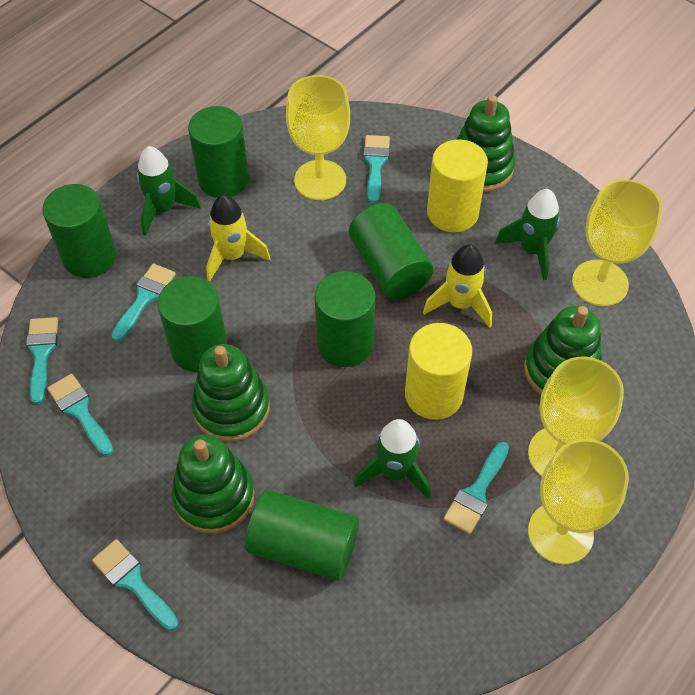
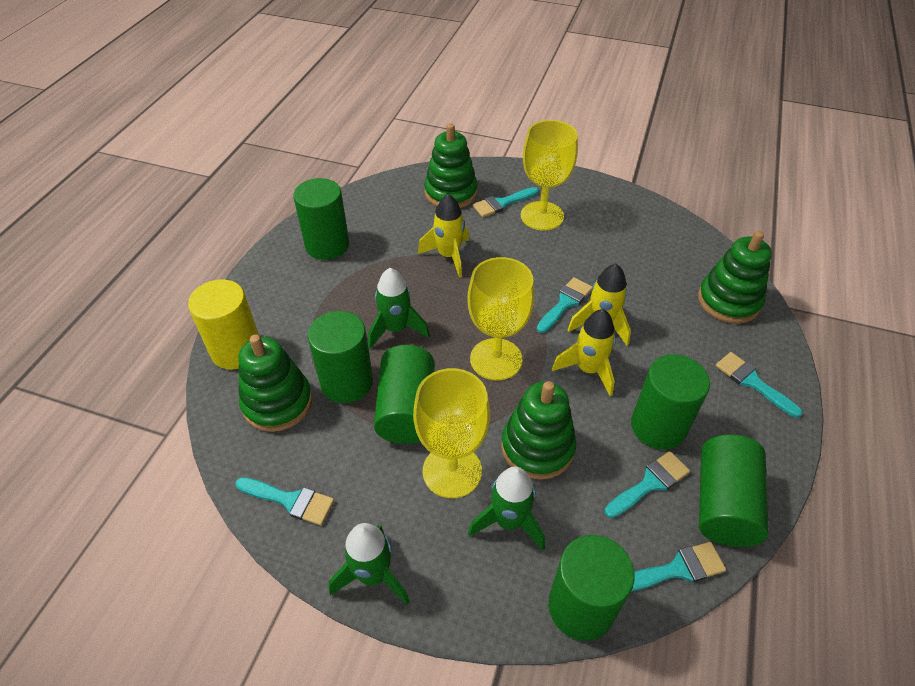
yellow cylinder: [405,323,472,420] [427,140,488,232] = 2 -> [188,279,259,370] = 1
yellow goblet: [286,75,350,200] [528,357,624,476] [528,438,629,564] [572,179,662,306] = 4 -> [413,368,490,498] [468,257,535,380] [521,120,578,231] = 3
yellow rocket: [206,195,271,282] [423,244,492,328] = 2 -> [418,194,469,277] [552,309,616,396] [567,264,631,346] = 3

